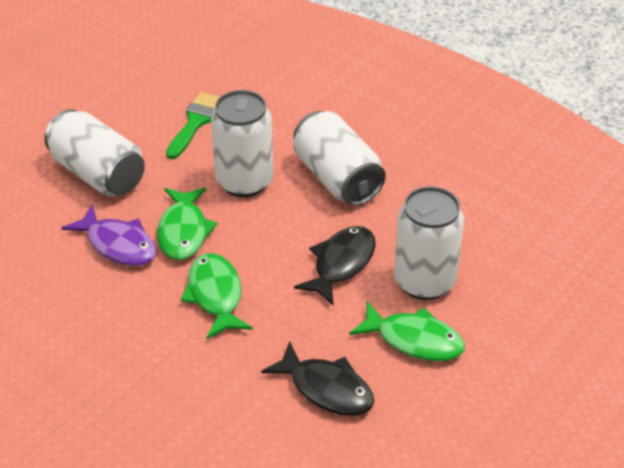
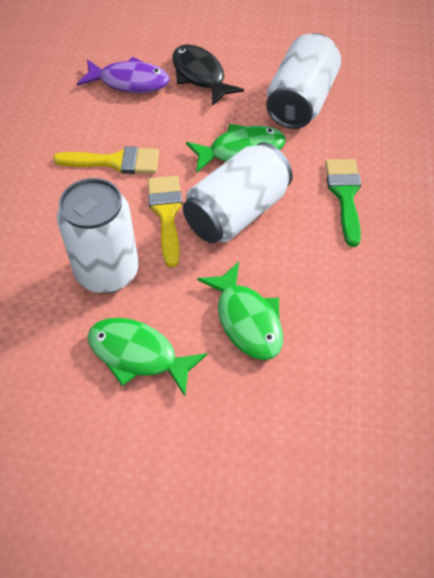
black fish: [261,341,374,416] [294,226,376,305] = 2 -> [172,44,244,106] = 1
white can: [44,109,145,196] [211,90,273,197] [293,111,386,206] [394,186,464,300] = 4 -> [57,178,139,293] [183,142,293,243] [266,33,341,129] = 3
yellow brush: none = 0 -> [53,146,159,174] [148,176,183,267] = 2

